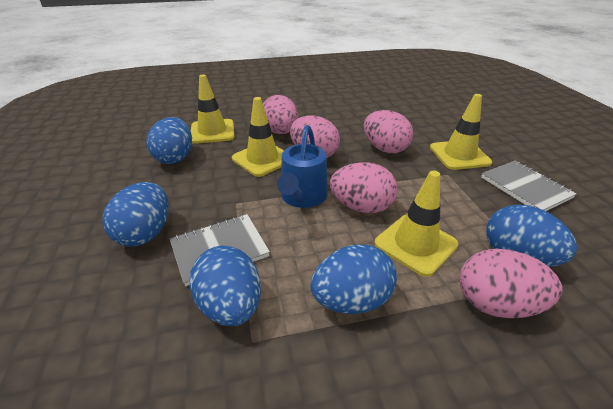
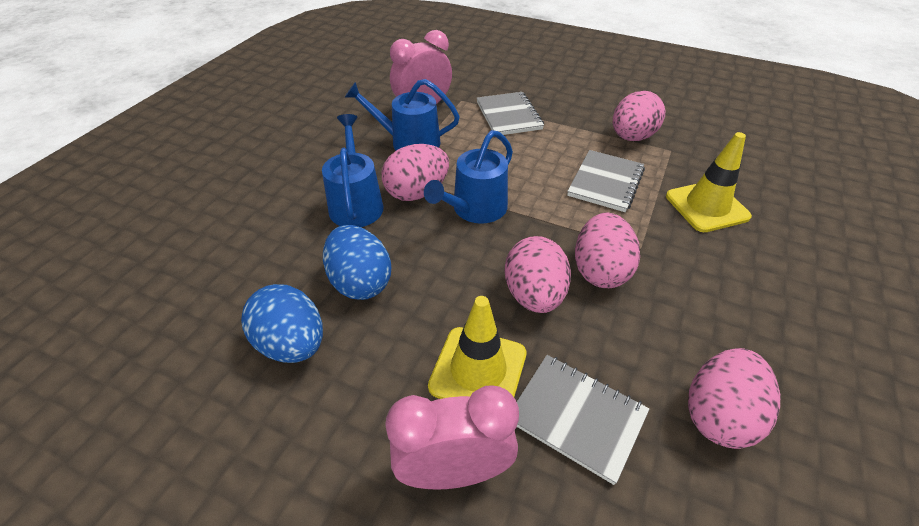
blue egg: [102,182,169,247] [146,117,192,164] [189,246,261,326] [311,245,397,314] [486,204,577,267] = 5 -> [241,284,323,363] [323,225,391,300] = 2
blue watering can: [277,125,328,208] = 1 -> [322,114,384,227] [345,79,460,150] [424,130,513,224] = 3
grey notebook: [170,214,270,286] [481,161,577,211] = 2 -> [477,92,544,135] [517,355,649,485] [567,150,645,212] = 3
pink clock: none = 0 -> [385,386,519,490] [390,30,452,104] = 2
yellow traffic cone: [191,74,234,144] [232,97,284,177] [374,171,459,277] [430,94,492,170] = 4 -> [428,296,527,399] [666,132,752,232] = 2

